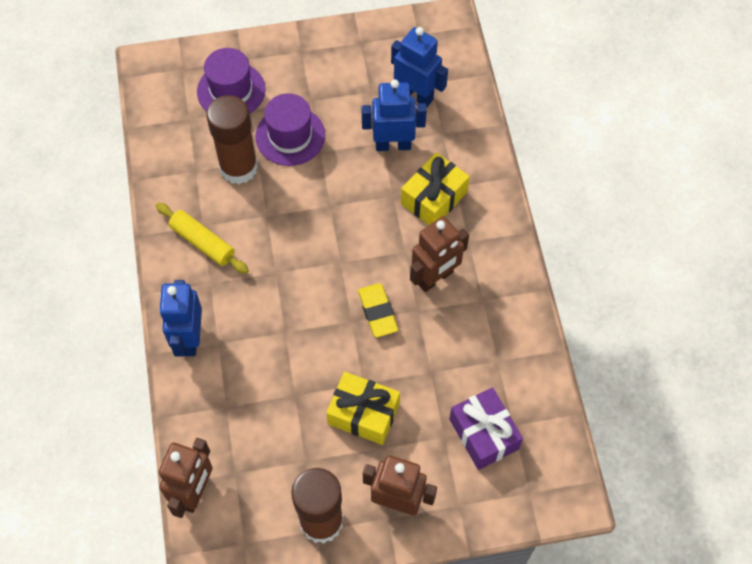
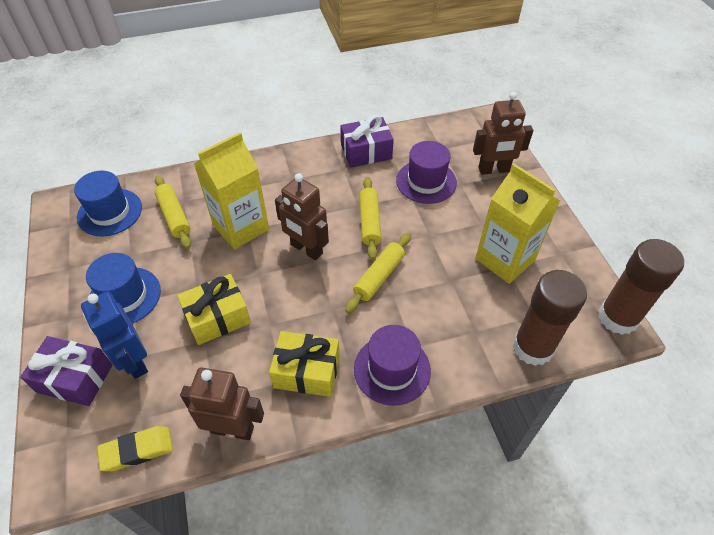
blue hat: none = 0 -> [74,171,142,237] [86,253,161,324] = 2
blue robot: [159,280,202,357] [362,79,427,151] [391,27,448,108] = 3 -> [81,291,148,379] = 1
purple gift: [449,387,523,470] = 1 -> [20,336,112,406] [340,115,394,167] = 2
yellow carton: none = 0 -> [194,133,269,249] [475,164,561,284] = 2
yellow rolling pin: [156,202,249,274] = 1 -> [155,176,191,249] [345,233,411,313] [359,177,381,260] = 3

